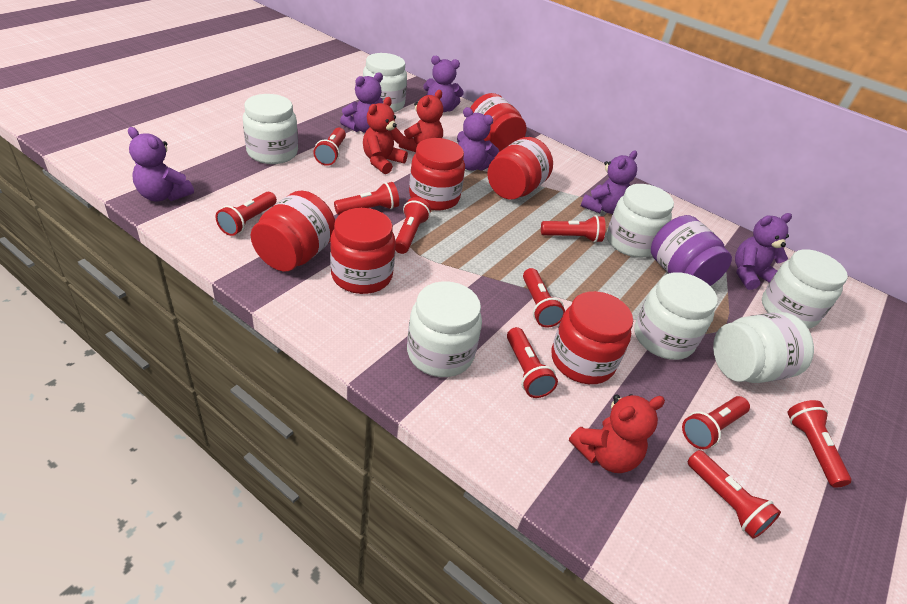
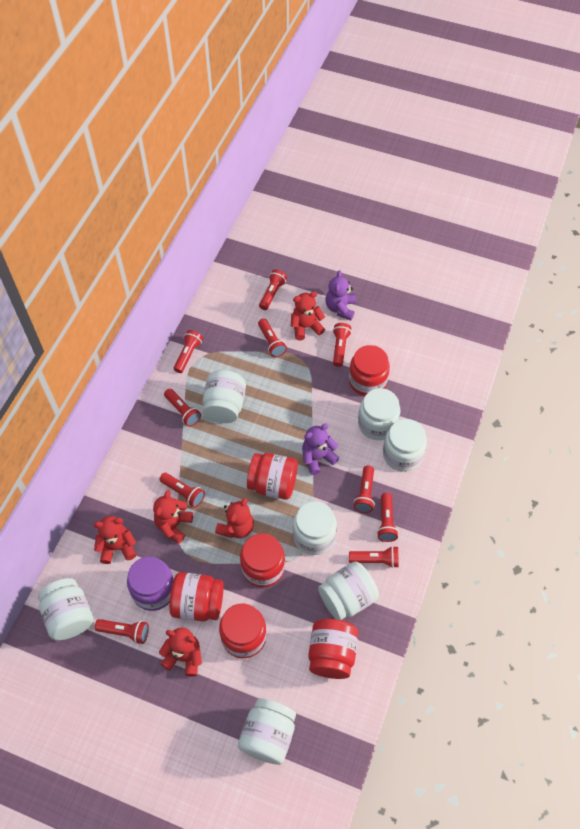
purple teddy bear: [128,127,194,201] [340,73,383,133] [423,56,464,112] [457,107,499,171] [581,150,637,214] [735,213,792,290] = 6 -> [302,424,339,475] [326,270,356,320] = 2
red teddy bear: [363,97,408,174] [399,90,443,152] [569,394,665,473] = 3 -> [93,516,136,564] [153,490,193,544] [159,627,202,677] [215,498,254,538] [291,291,325,340] = 5

